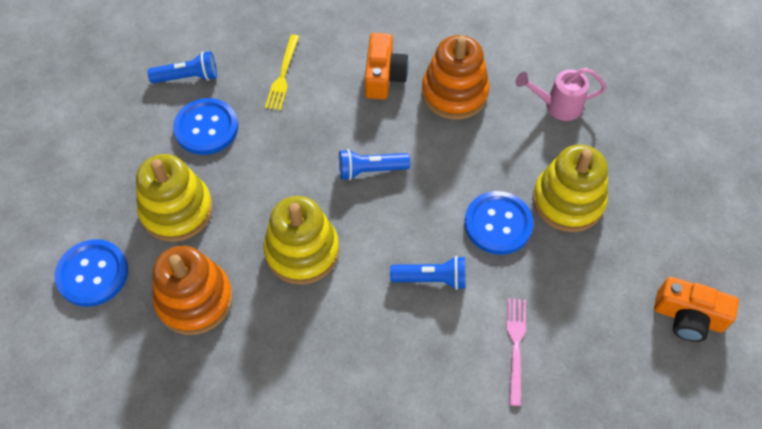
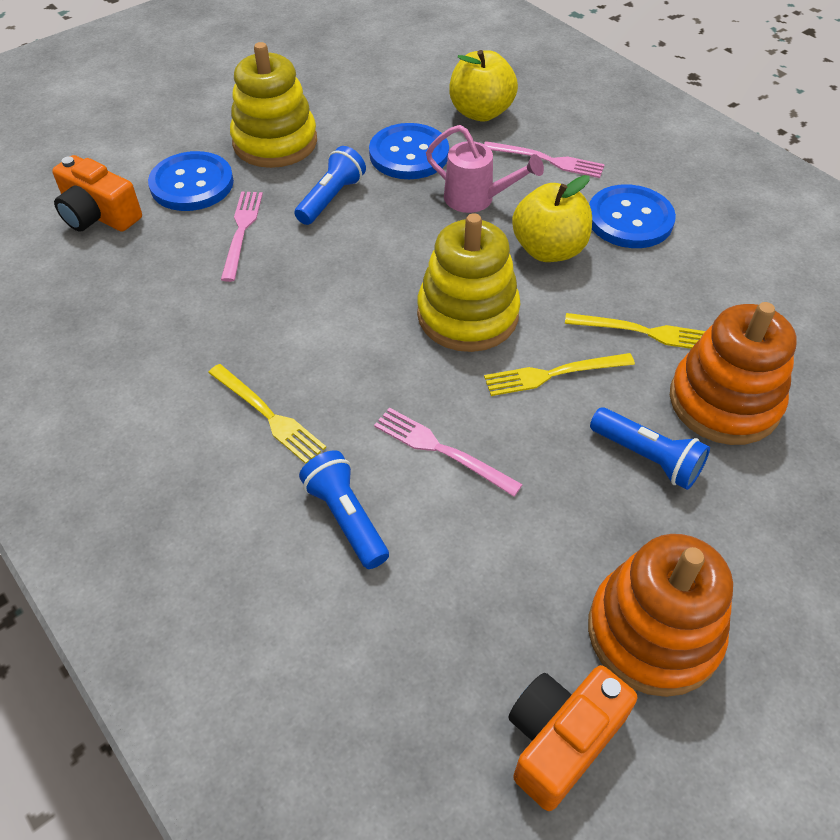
pink fork: [507,298,526,406] = 1 -> [221,192,263,282] [374,407,523,496] [484,141,605,178] = 3
yellow apple: none = 0 -> [449,50,518,121] [512,175,592,262] = 2
yellow fork: [265,35,299,110] = 1 -> [208,364,326,464] [484,353,635,396] [565,313,706,349] = 3
yellow stacking toy: [136,154,213,242] [263,196,339,285] [533,145,608,232] = 3 -> [230,42,317,168] [417,213,521,352] = 2

